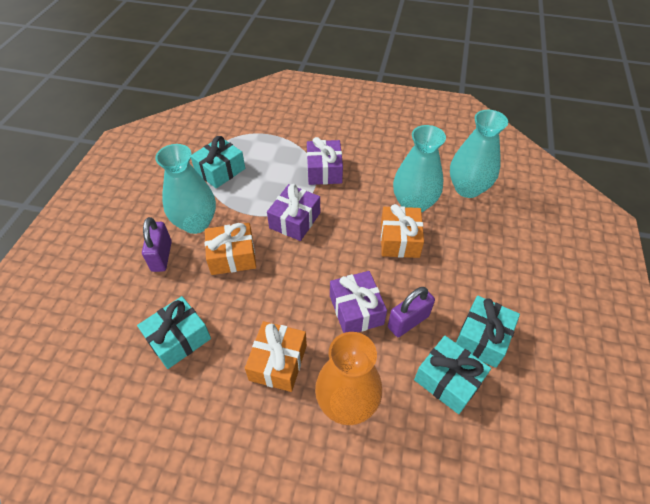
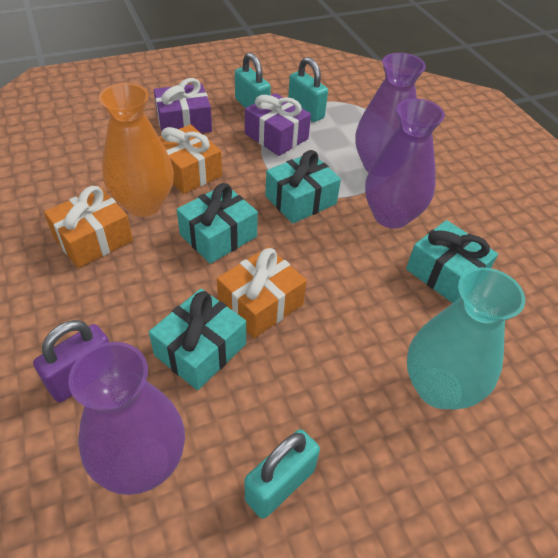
purple gift: [267,184,320,241] [307,137,343,185] [330,271,387,333] = 3 -> [154,78,212,133] [245,93,311,156] = 2
purple padlock: [142,217,172,272] [388,287,435,337] = 2 -> [33,320,109,403] = 1
purple vase: none = 0 -> [68,342,185,495] [355,53,426,173] [365,98,445,229] = 3
turquoise padlock: none = 0 -> [235,53,271,108] [245,429,320,519] [288,57,328,122] = 3
turquoise vase: [155,144,216,234] [393,125,446,213] [450,110,508,198] = 3 -> [407,267,525,410] = 1

